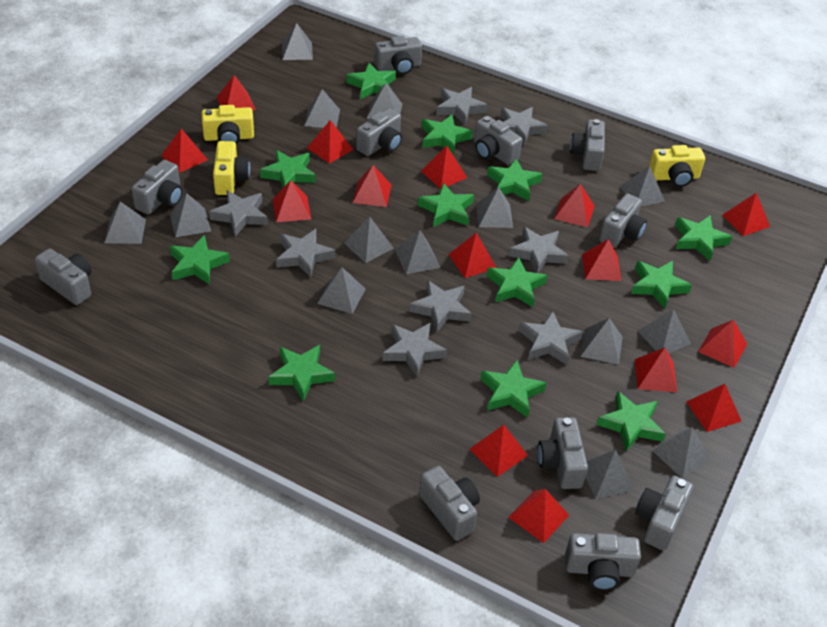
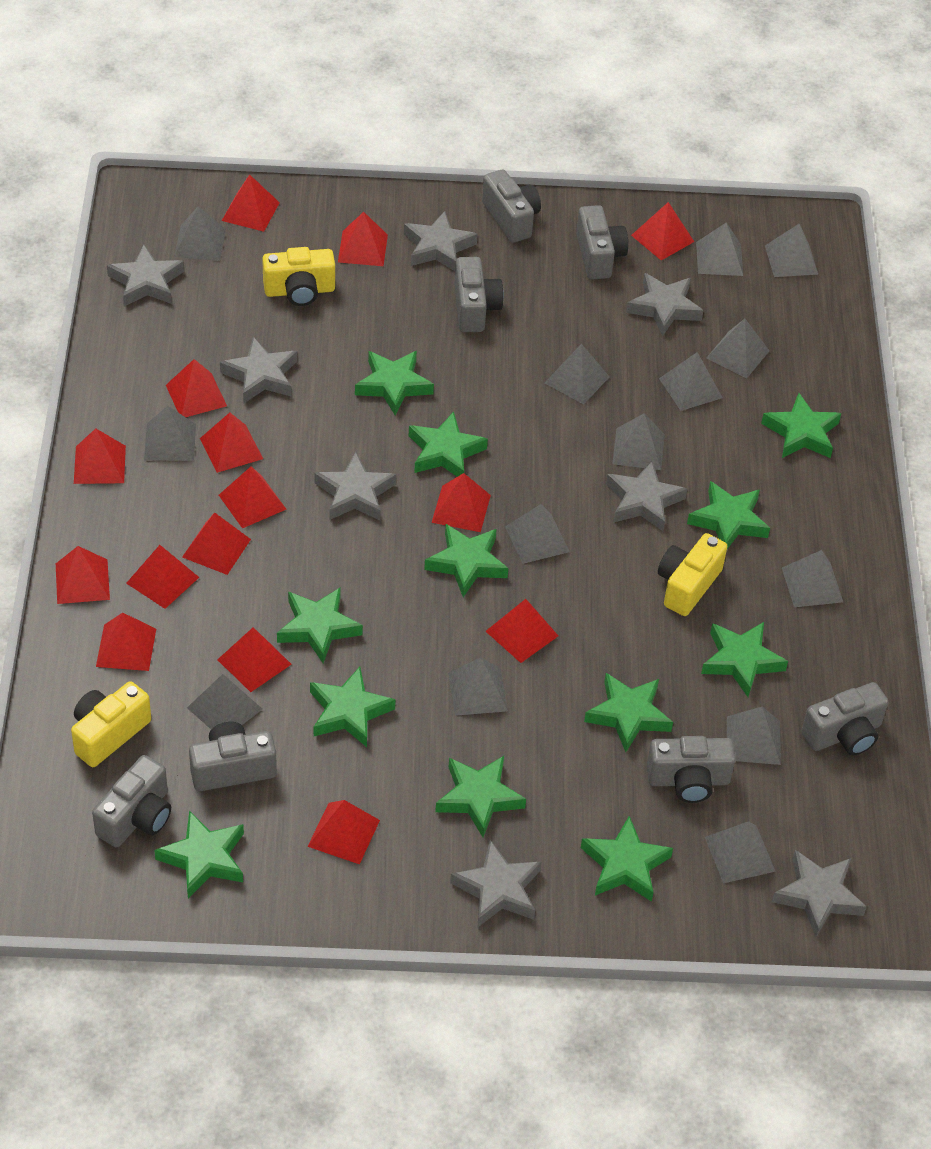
grey camera: [35,248,92,305] [131,160,182,215] [356,108,402,156] [374,36,422,75] [419,466,480,541] [474,116,523,165] [537,417,588,489] [565,533,641,590] [570,119,605,171] [599,193,647,248] [635,476,693,551] = 11 -> [92,755,171,848] [189,722,277,791] [454,257,504,332] [482,170,541,243] [576,205,628,280] [647,736,736,803] [801,682,889,756] = 7

